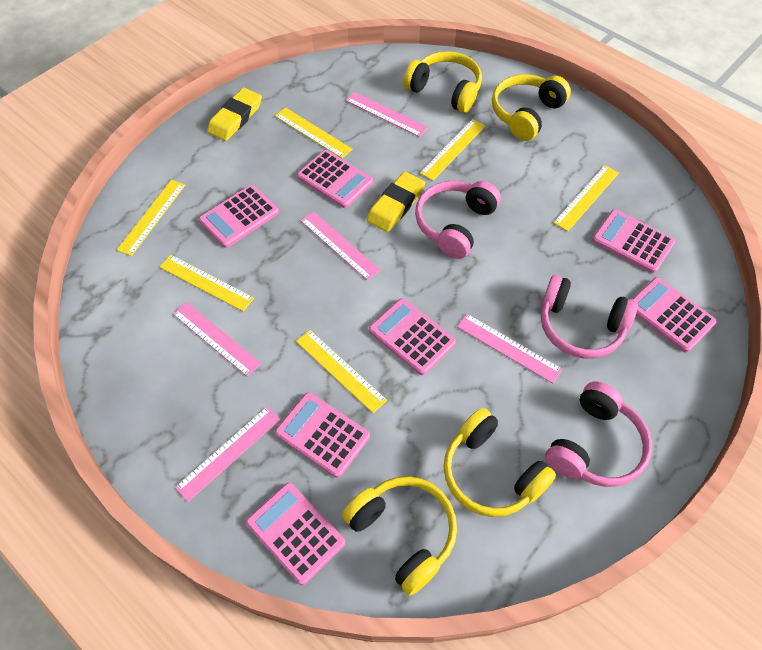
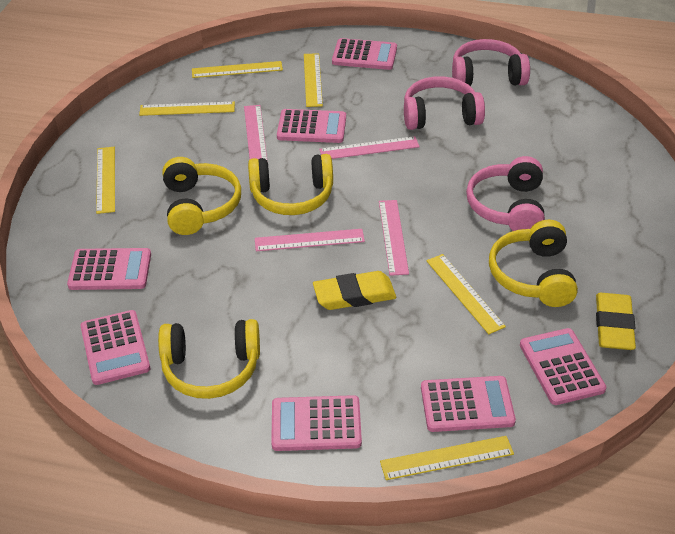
pink ruler: [172,302,261,377] [175,406,281,502] [300,211,380,281] [346,92,428,137] [457,314,563,383] = 5 -> [244,105,268,162] [255,229,365,251] [319,136,420,159] [379,200,409,276] = 4

